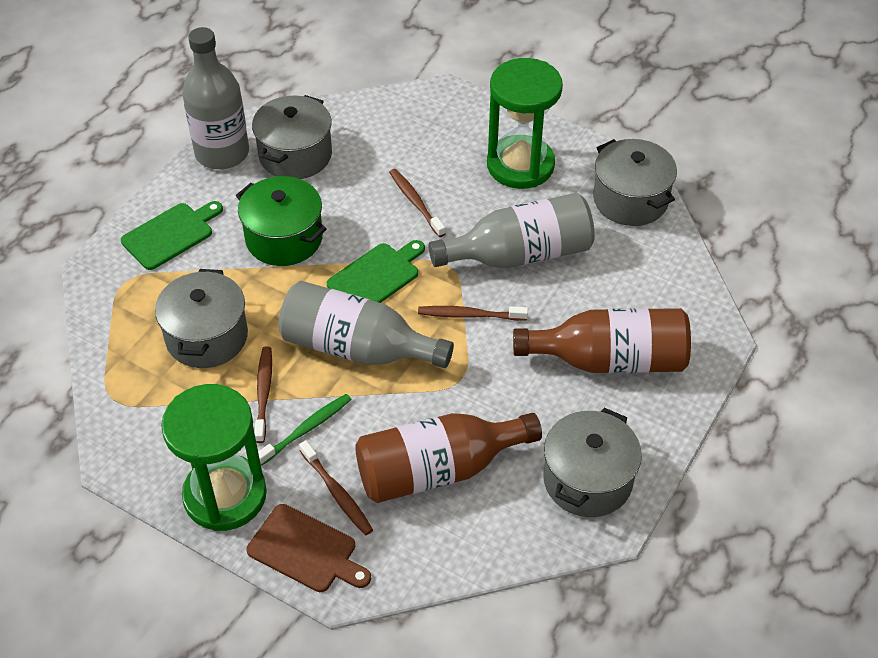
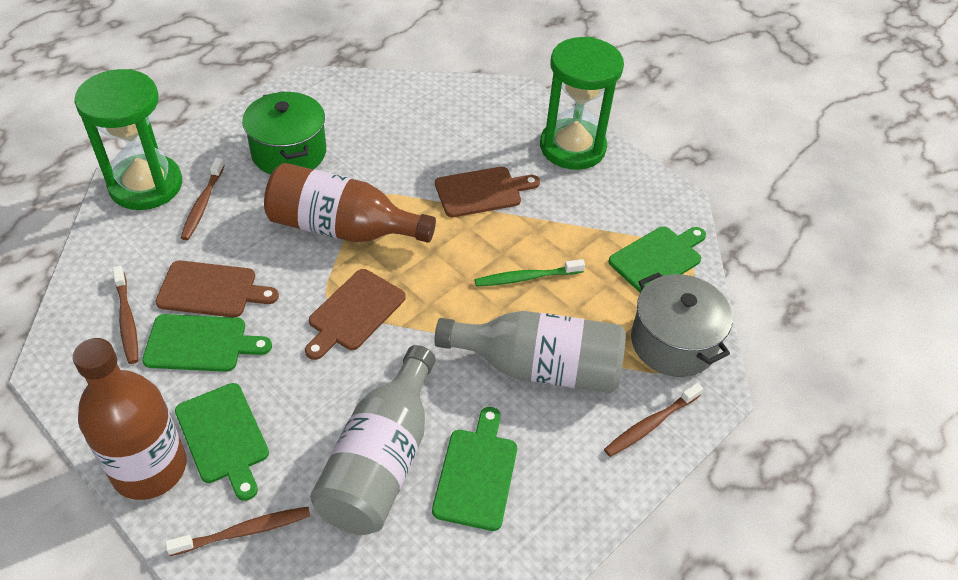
brown cutting board: [247,504,371,592] = 1 -> [155,261,279,317] [305,269,406,360] [435,167,540,217] = 3
green cutting board: [121,201,223,270] [326,240,425,303] = 2 -> [142,314,272,372] [175,383,269,501] [432,407,517,531] [608,226,706,293] = 4
grey bottle: [182,27,249,169] [279,281,454,368] [428,193,595,268] = 3 -> [310,345,436,535] [434,311,626,393] = 2
grey pot: [155,269,248,368] [252,95,332,179] [543,408,642,517] [593,139,677,226] = 4 -> [631,272,733,377] = 1

